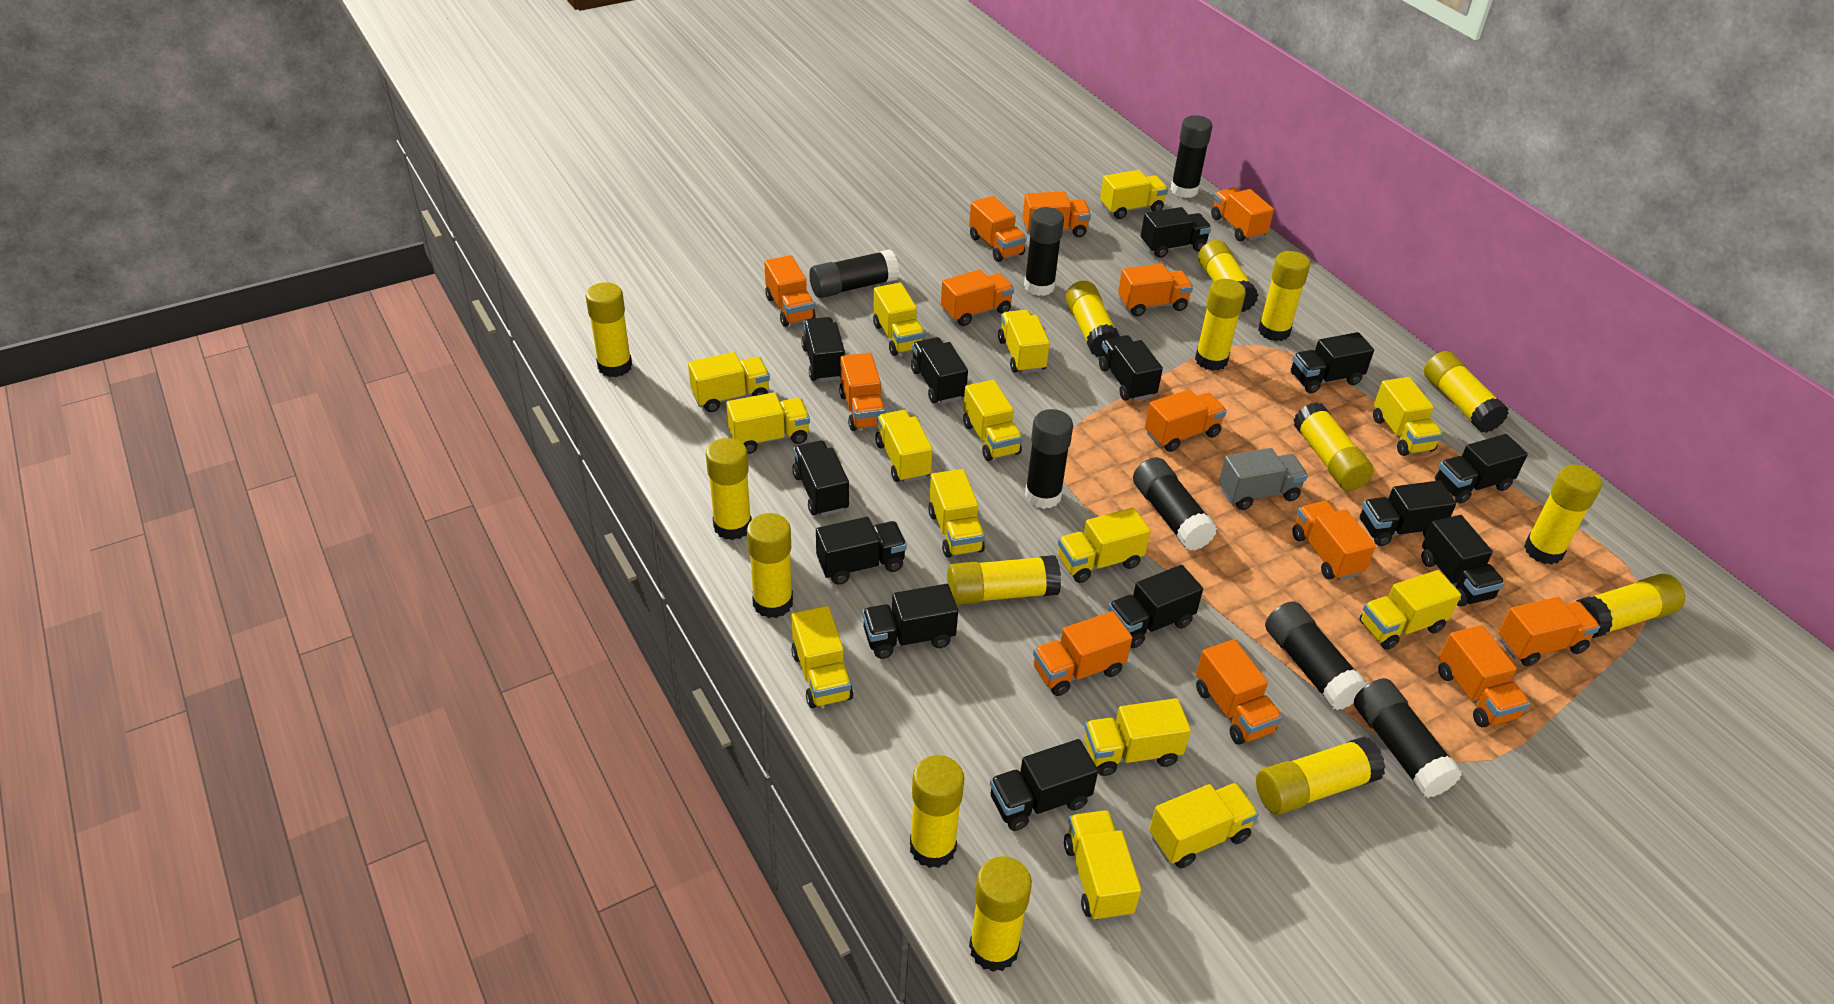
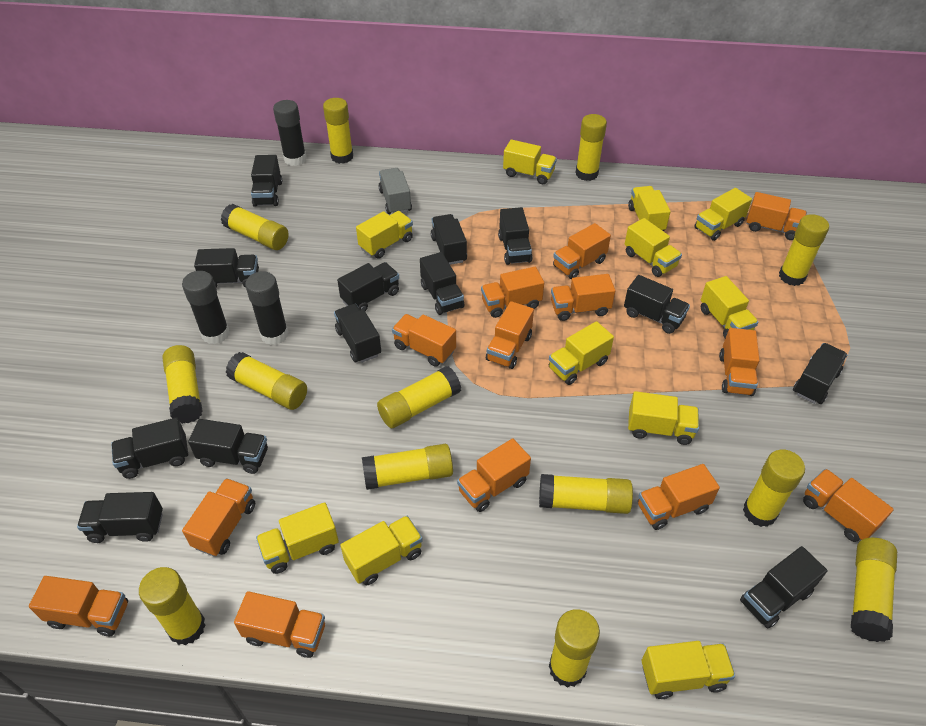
black glue stick: [809,249,899,298] [1024,207,1064,296] [1025,409,1073,509] [1133,457,1217,551] [1170,115,1213,198] [1265,601,1367,710] [1354,678,1462,798] = 7 -> [182,271,230,344] [245,271,288,345] [273,100,307,166] = 3
yellow glue stick: [585,282,632,377] [706,438,752,540] [747,513,793,618] [910,755,964,868] [947,555,1061,605] [969,856,1032,972] [1065,281,1120,357] [1195,279,1246,371] [1198,240,1258,312] [1256,736,1385,815] [1258,251,1310,341] [1293,402,1374,491] [1424,351,1509,433] [1524,464,1602,565] [1577,574,1685,638] = 15 -> [139,567,206,645] [163,345,202,424] [221,204,289,250] [226,352,307,410] [323,98,353,164] [362,444,453,490] [377,366,461,428] [539,474,633,514] [549,609,600,688] [575,114,607,181] [743,450,805,527] [779,214,829,286] [851,538,897,642] = 13
yellow truck: [688,352,770,412] [726,392,810,454] [791,606,853,708] [873,283,925,356] [875,410,933,483] [928,469,985,558] [963,380,1023,461] [998,310,1050,374] [1058,508,1150,583] [1064,810,1141,921] [1084,698,1191,776] [1100,170,1168,219] [1149,783,1259,868] [1360,570,1461,650] [1373,377,1443,456] = 15 -> [256,502,339,574] [340,516,423,585] [356,211,413,259] [503,140,557,184] [549,321,614,385] [625,218,682,277] [628,186,671,231] [628,391,699,445] [641,641,735,699] [694,188,752,241] [701,276,758,338] = 11

